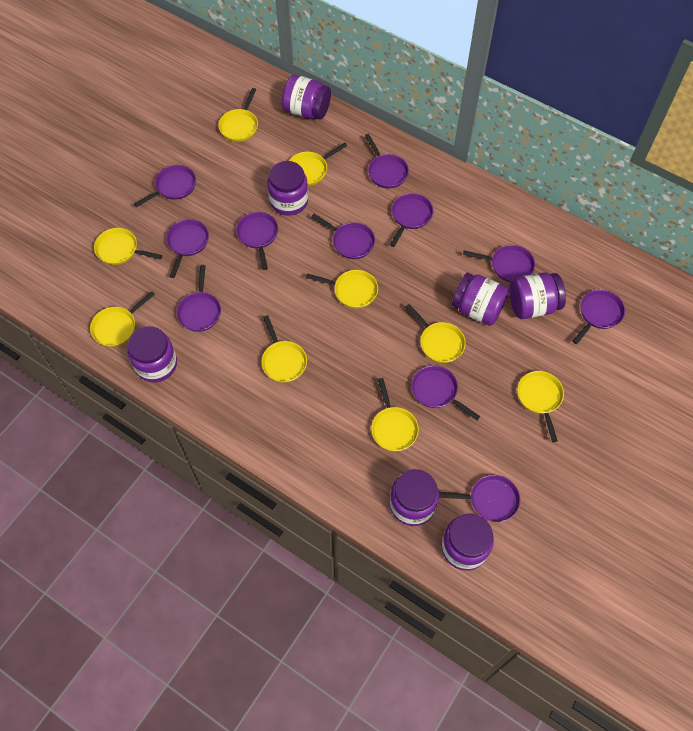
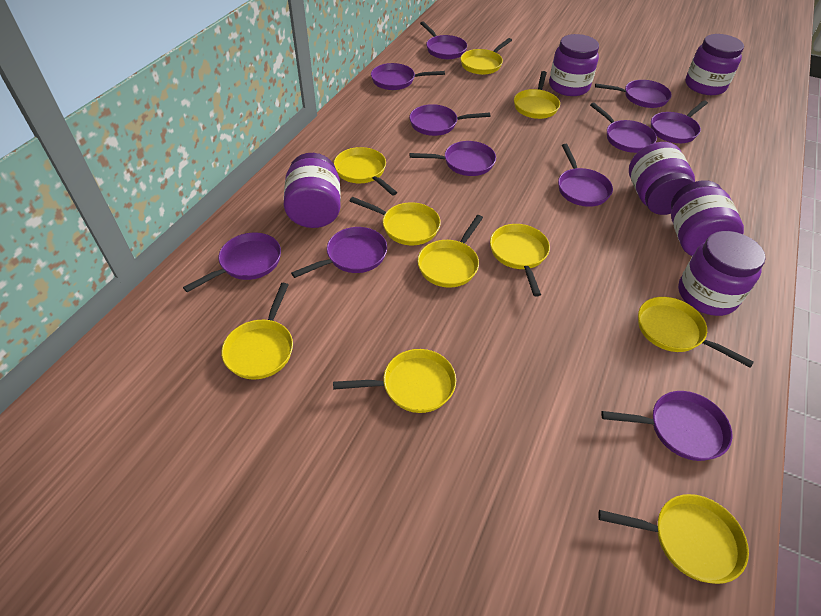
purple jar: [127,326,177,383] [267,161,308,216] [282,75,331,120] [390,469,439,526] [442,514,494,571] [452,273,509,326] [509,273,566,319] = 7 -> [284,153,341,228] [549,34,599,96] [629,142,695,215] [671,180,744,256] [678,231,766,316] [685,34,744,95] = 6
yellow pan: [90,291,155,347] [94,228,162,265] [218,88,258,142] [262,315,307,383] [289,143,347,186] [306,270,378,308] [371,378,419,451] [406,304,466,363] [517,371,564,442] = 9 -> [221,283,293,380] [333,349,456,413] [334,147,397,196] [350,197,441,245] [418,215,483,288] [460,38,512,75] [490,224,550,296] [514,71,560,119] [598,494,749,584] [638,297,754,368] = 10

